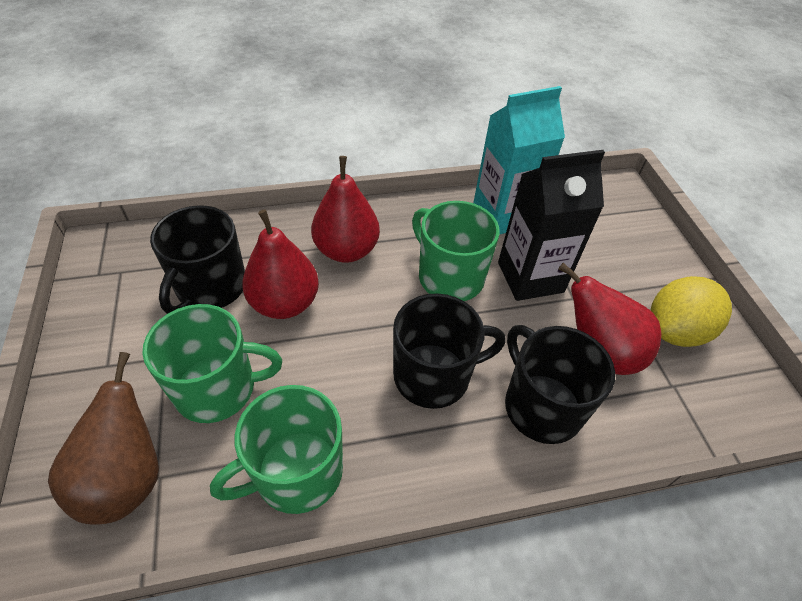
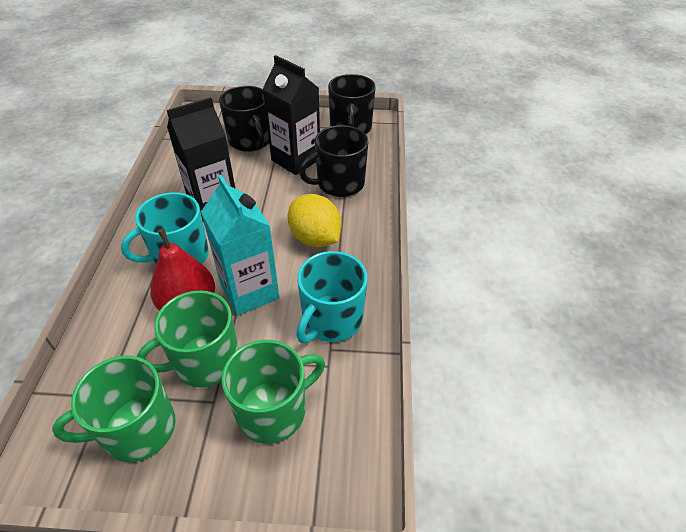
black carton: [498,150,605,301] = 1 -> [167,97,236,222] [263,55,320,175] = 2
brown pear: [48,352,159,525] = 1 -> none = 0
red pear: [242,209,319,319] [311,156,380,263] [558,263,662,375] = 3 -> [150,229,215,311] = 1
turquoise mug: none = 0 -> [121,192,209,266] [296,251,367,343] = 2

